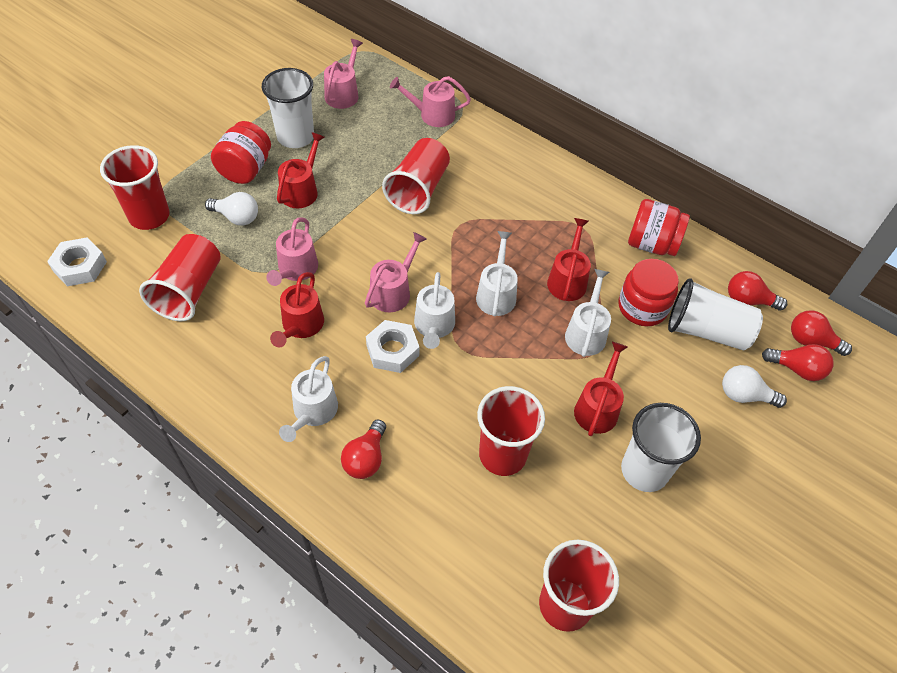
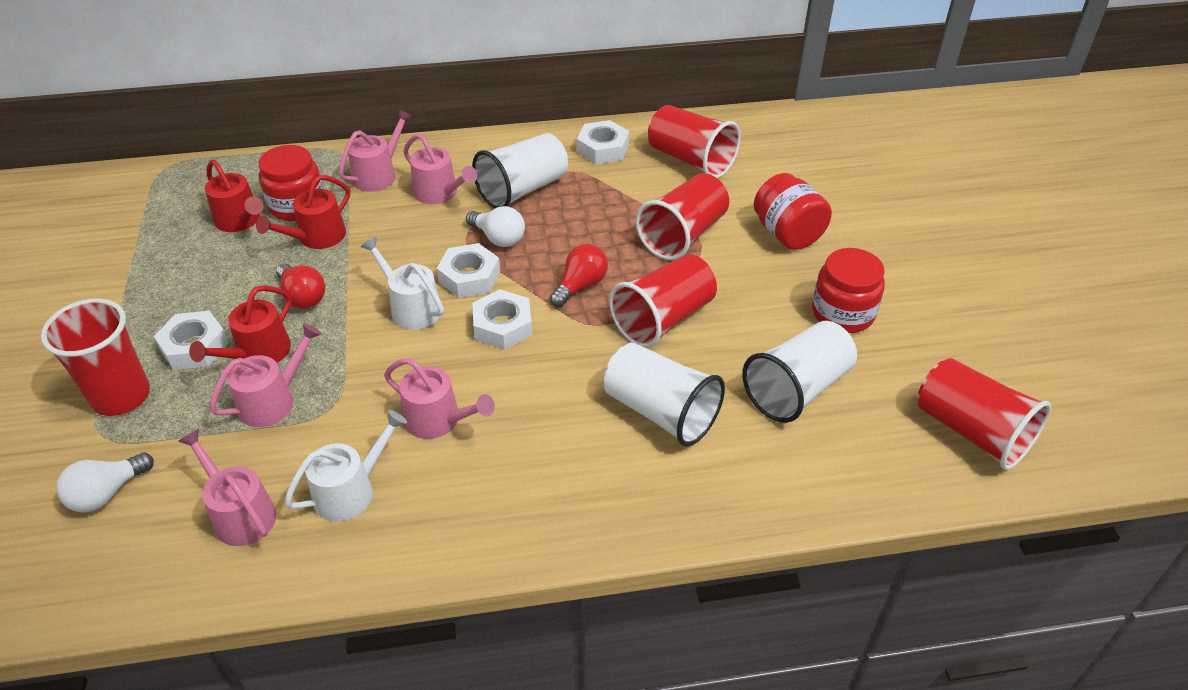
pink watering can: [266,217,318,286] [324,39,363,109] [365,232,427,312] [390,76,471,127] = 4 -> [178,429,276,546] [209,323,322,427] [339,109,413,192] [384,358,495,439] [403,134,477,204] = 5
red light bulb: [341,419,386,479] [728,271,787,311] [762,344,834,381] [791,310,852,356] = 4 -> [276,263,325,309] [550,244,608,307] = 2
red watering can: [270,272,324,347] [277,132,325,209] [547,218,591,301] [574,342,627,436] = 4 -> [189,285,292,363] [205,160,264,232] [256,175,350,249] = 3
white nut: [47,237,107,286] [366,320,419,373] = 2 -> [154,311,229,370] [437,243,500,298] [472,289,532,350] [577,120,629,164] = 4
white watering can: [279,356,338,442] [414,272,455,349] [476,231,518,316] [565,269,611,357] = 4 -> [284,410,407,521] [360,237,444,329] = 2

